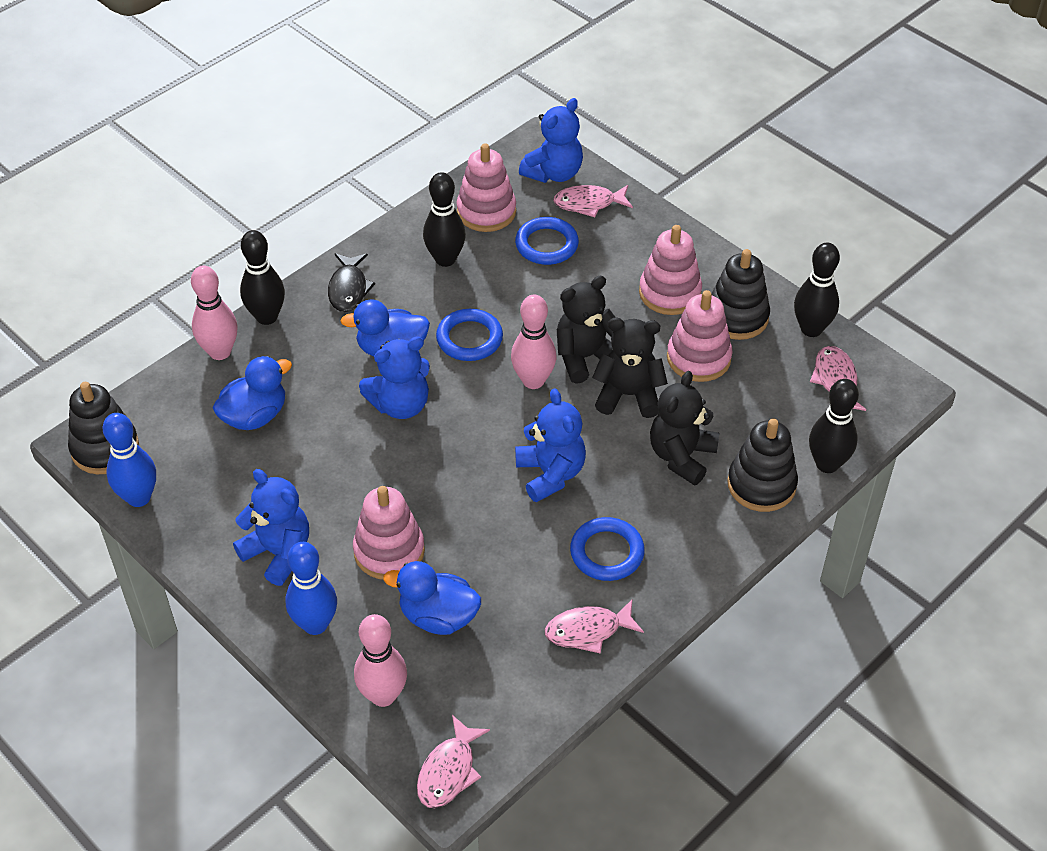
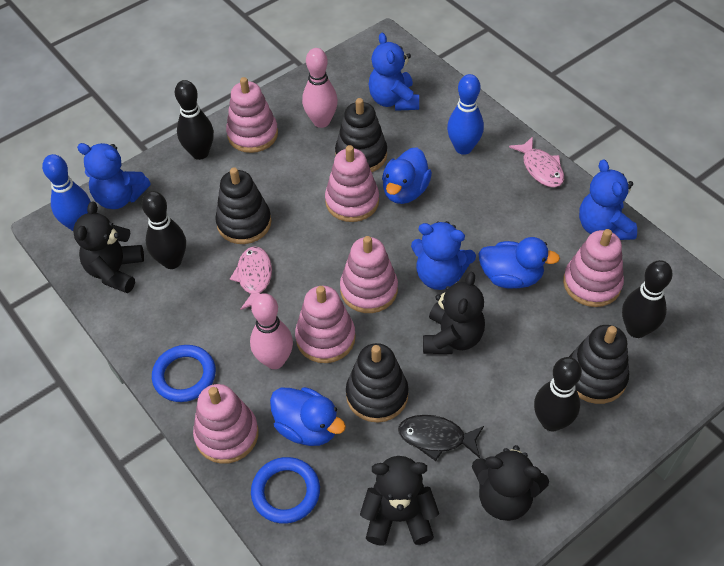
black stacking toy: [68,382,139,474] [712,249,770,340] [727,418,798,512] = 3 -> [215,168,271,244] [335,98,387,172] [346,343,409,423] [569,325,629,404] = 4
black teddy bear: [557,276,616,384] [592,318,668,418] [650,371,719,485] = 3 -> [73,201,144,293] [360,456,439,545] [423,272,485,354] [472,445,549,521] = 4
blue ring: [436,309,503,361] [515,217,579,265] [570,517,645,581] = 3 -> [152,345,216,402] [251,457,320,524] = 2
pink bowling pin: [191,266,238,360] [354,614,407,707] [511,294,556,389] = 3 -> [250,293,293,369] [302,48,338,128] = 2
pink fish: [417,715,490,808] [545,600,644,654] [553,185,633,217] [810,346,866,411] = 4 -> [230,246,272,310] [509,136,564,188] = 2
pink stacking toy: [353,486,425,580] [456,143,516,232] [639,225,702,315] [667,290,732,382] = 4 -> [193,384,259,464] [226,77,278,153] [295,286,356,363] [325,145,379,222] [340,236,398,313] [563,229,624,307] = 6

